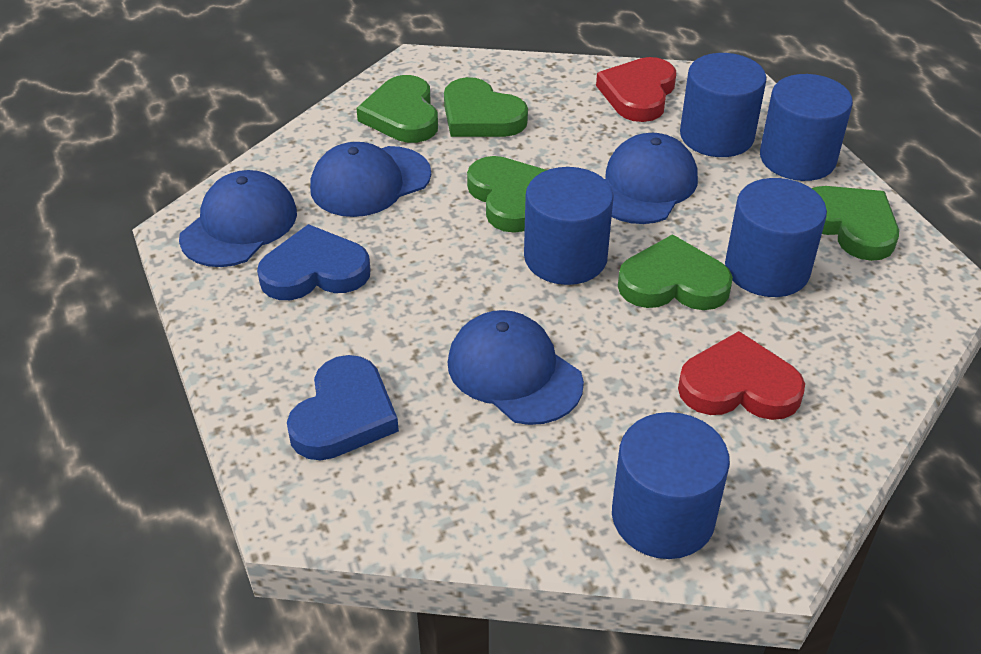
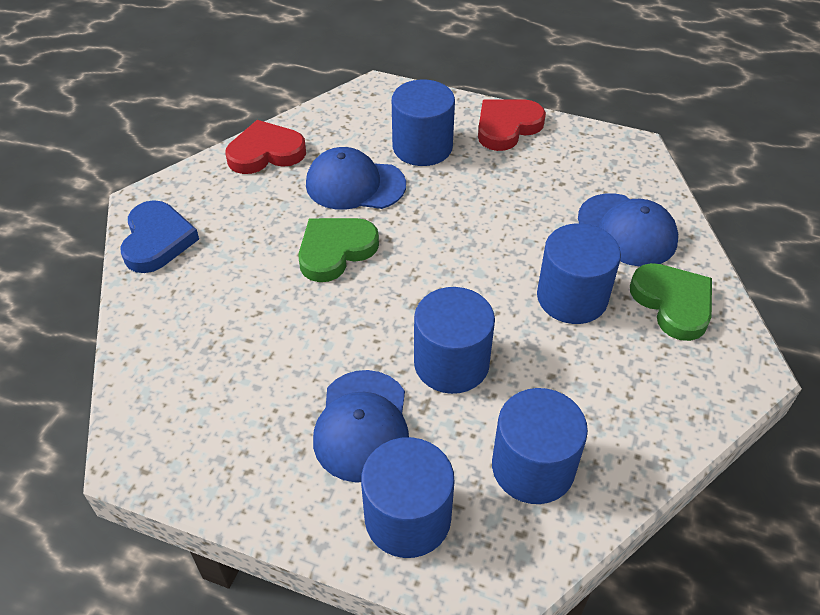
blue cap: [179,170,297,267] [310,142,431,217] [448,310,584,425] [605,133,698,224] = 4 -> [306,147,406,210] [313,370,409,483] [578,193,678,267] = 3
blue heart: [257,224,371,300] [287,355,399,460] = 2 -> [120,200,199,273] = 1
green heart: [356,75,438,143] [444,77,528,137] [467,156,547,233] [618,234,733,310] [812,186,899,261] = 5 -> [298,218,379,282] [630,263,712,341] = 2

